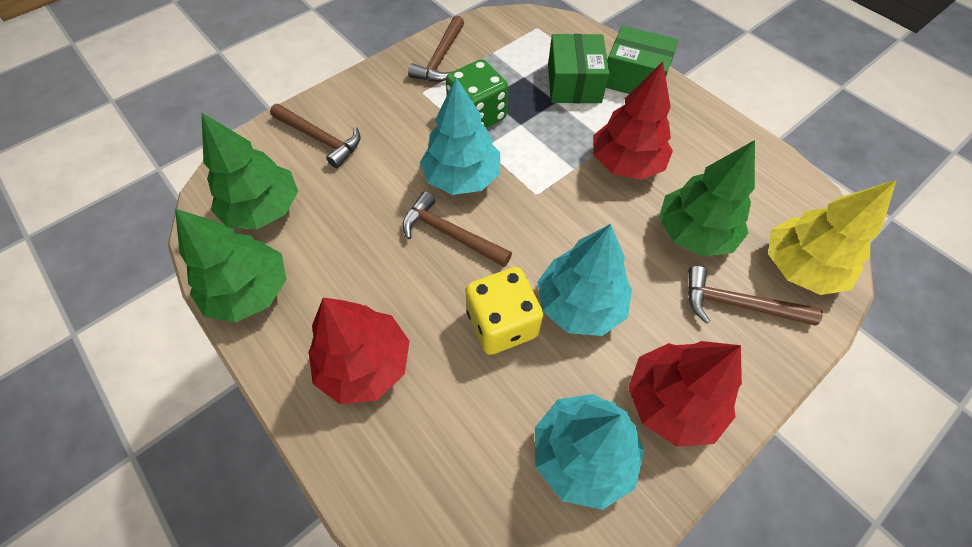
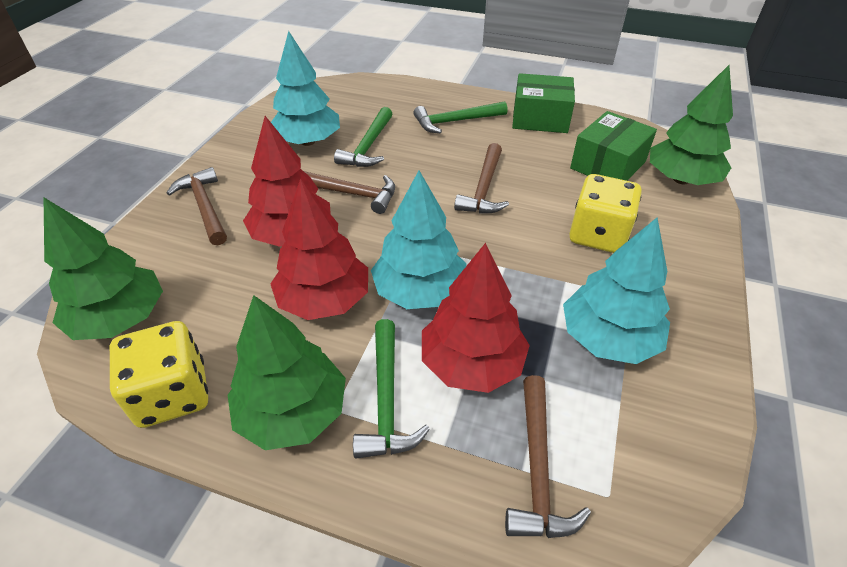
green dice: [446,59,508,128] = 1 -> none = 0
green hammer: none = 0 -> [334,107,392,167] [353,319,430,459] [413,101,508,134] = 3
yellow dice: [465,267,543,355] = 1 -> [110,321,208,428] [569,174,642,253] = 2
yellow tree: [768,180,896,295] = 1 -> none = 0

